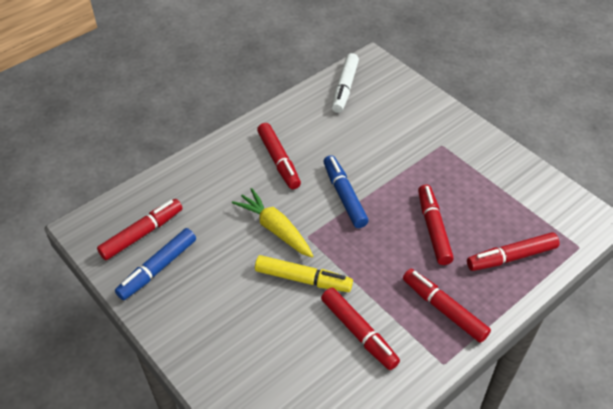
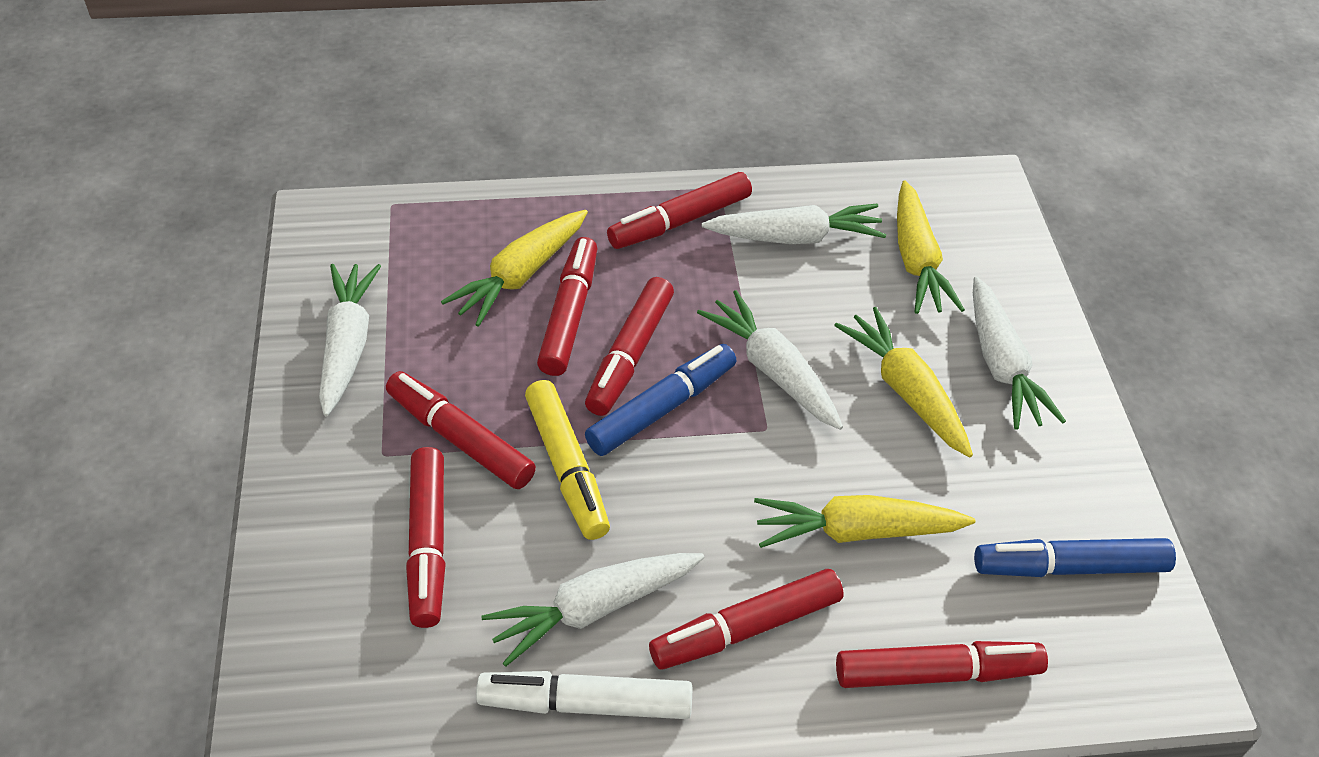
red marker: [97,199,183,260] [257,123,301,189] [321,288,400,370] [403,269,491,343] [418,184,454,265] [467,232,560,271] = 6 -> [386,371,536,489] [406,447,446,628] [537,237,597,376] [585,277,674,416] [607,172,752,249] [649,569,844,670] [836,641,1048,688] = 7
white carrot: none = 0 -> [319,264,381,416] [481,553,704,667] [697,290,843,430] [702,204,886,244] [973,277,1066,430] = 5
yellow carrot: [232,188,313,257] = 1 -> [441,210,588,327] [754,495,975,548] [834,307,973,457] [897,181,965,314] = 4

